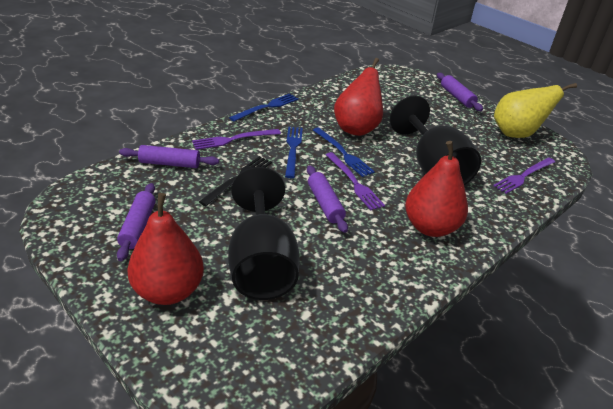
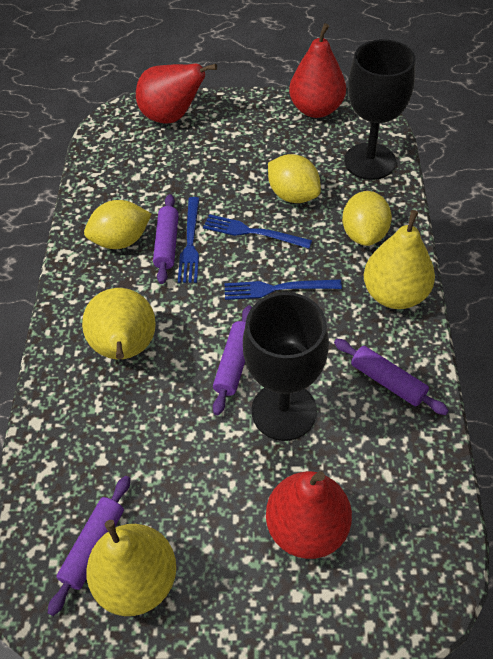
black fork: [199,156,272,206] = 1 -> none = 0
purple fork: [192,129,281,150] [325,152,385,210] [493,157,555,194] = 3 -> none = 0
yellow lemon: none = 0 -> [84,200,151,249] [268,154,321,203] [342,191,392,246] = 3
yellow pear: [494,83,577,138] = 1 -> [82,288,156,359] [86,520,176,616] [364,210,435,309] = 3

